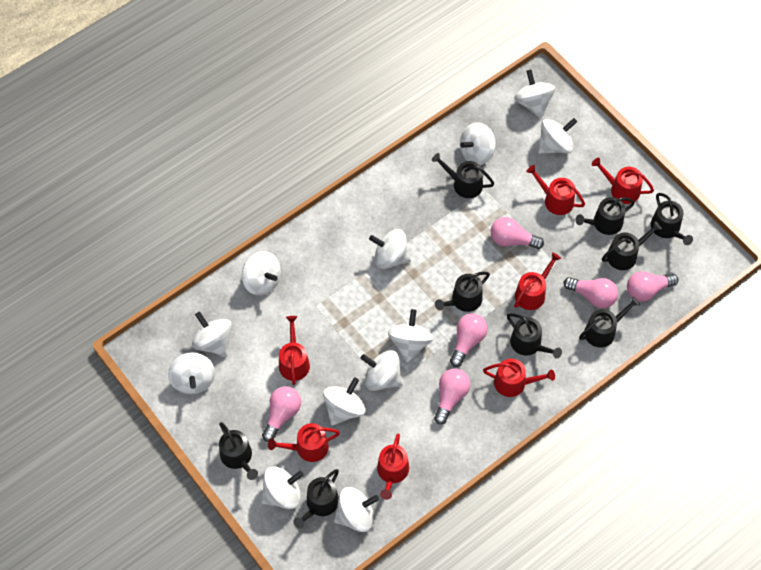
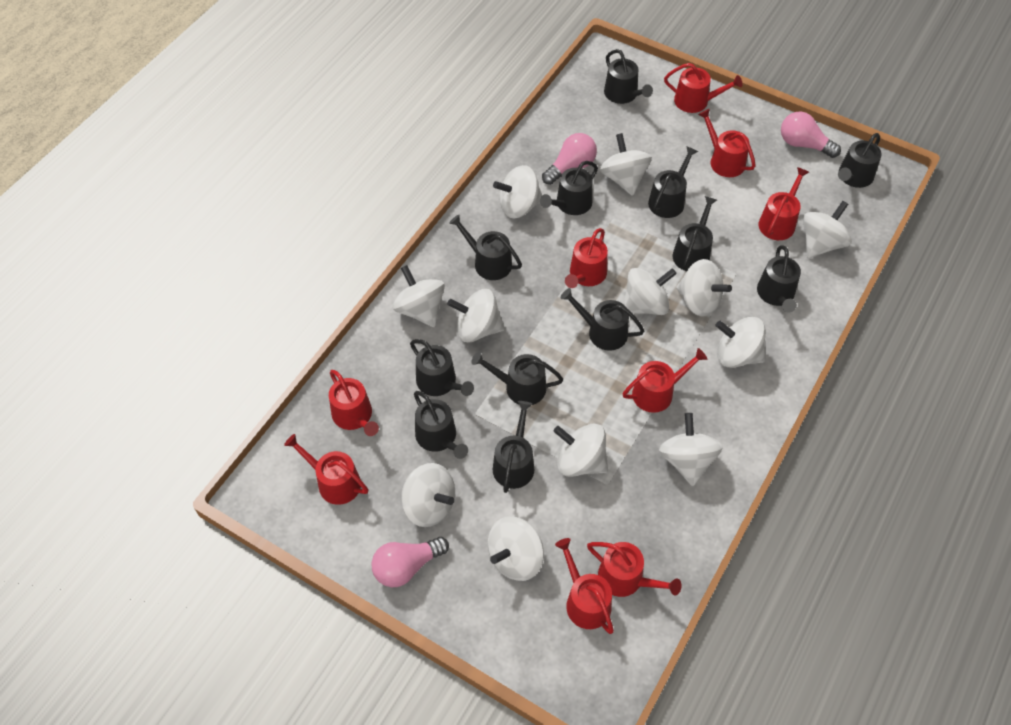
black watering can: [219,422,258,480] [293,469,339,529] [432,153,494,198] [435,272,490,312] [507,313,562,359] [575,197,635,235] [579,297,640,347] [602,221,662,270] [651,193,693,245] = 9 -> [410,339,474,396] [414,391,468,459] [449,215,522,280] [471,352,563,405] [492,401,534,493] [540,161,598,215] [561,288,644,351] [604,49,653,104] [648,146,698,218] [673,196,717,271] [757,245,801,313] [838,133,882,188] = 12
pink light bulb: [262,386,301,442] [434,369,470,425] [450,313,488,367] [491,217,544,249] [564,277,618,308] [627,271,678,302] = 6 -> [372,537,449,587] [542,133,597,185] [781,111,841,158] = 3
red watering can: [268,423,340,462] [279,316,310,385] [377,433,409,500] [483,359,555,397] [514,253,561,310] [527,165,585,215] [592,158,654,204] = 7 -> [284,434,368,505] [329,370,379,436] [555,538,614,634] [565,228,608,288] [587,542,682,597] [623,348,707,413] [664,63,742,113] [698,109,756,177] [758,167,809,240] = 9

